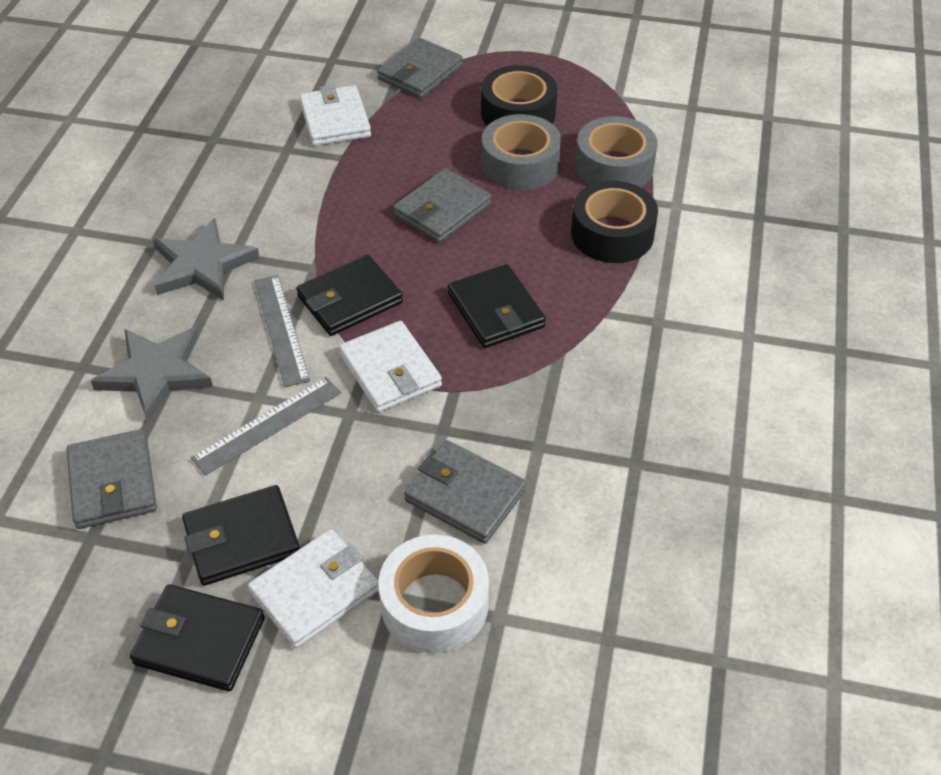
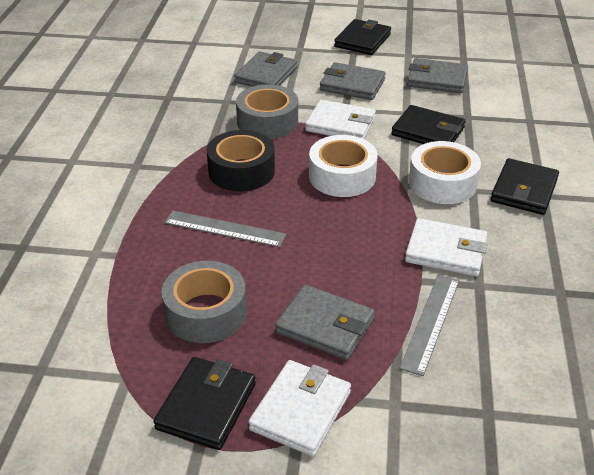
black tape: [481,65,557,126] [571,181,658,263] = 2 -> [207,130,275,191] = 1
grey star: [91,327,213,422] [153,218,260,301] = 2 -> none = 0
white tape: [378,535,489,653] = 1 -> [309,135,378,197] [409,141,481,204] = 2

